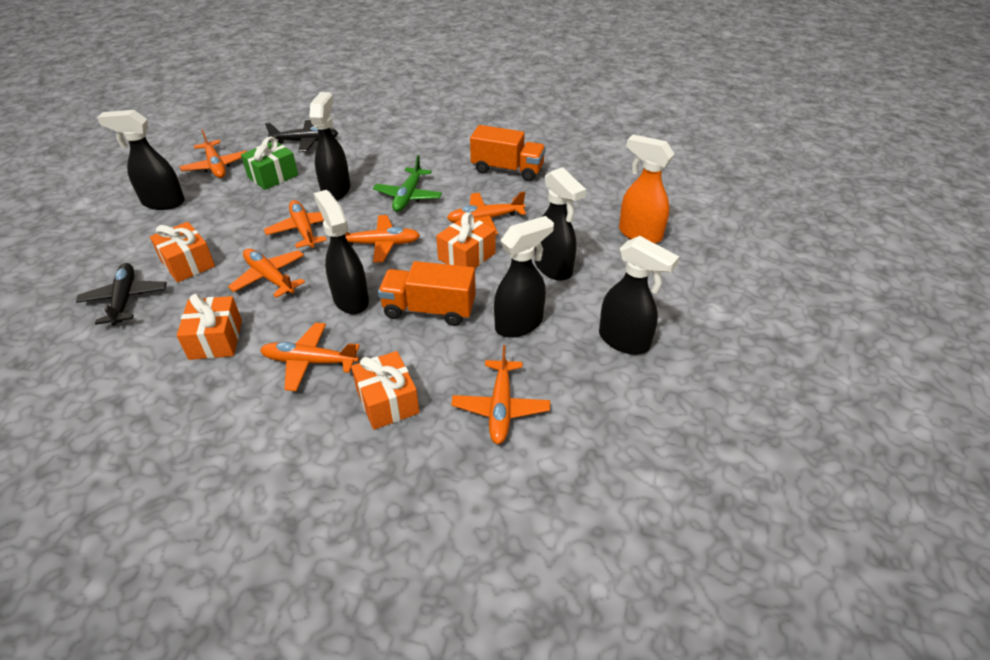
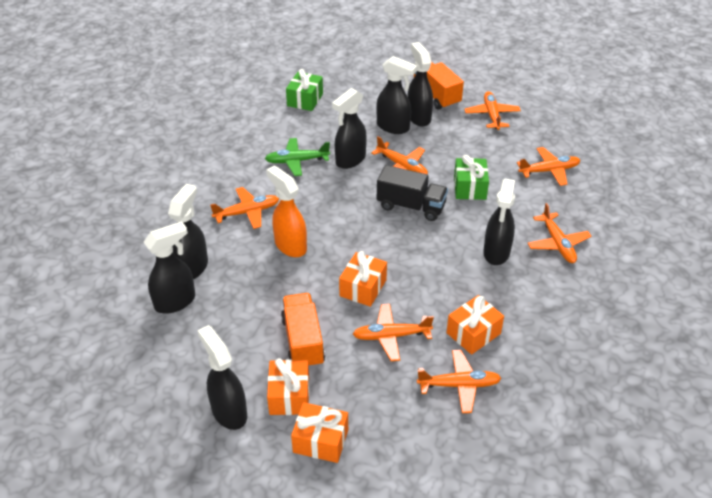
black plane: [76,263,167,326] [265,120,338,152] = 2 -> none = 0
black spray bottle: [97,110,185,210] [309,92,350,201] [314,190,369,314] [494,216,554,338] [535,167,586,281] [599,236,679,355] = 6 -> [144,221,195,314] [168,184,208,279] [197,325,247,430] [332,88,367,169] [376,56,417,134] [407,42,433,127] [483,179,515,265] = 7
black truck: none = 0 -> [377,165,448,221] = 1
green gift: [241,137,298,190] = 1 -> [286,69,323,111] [454,155,489,200] = 2

